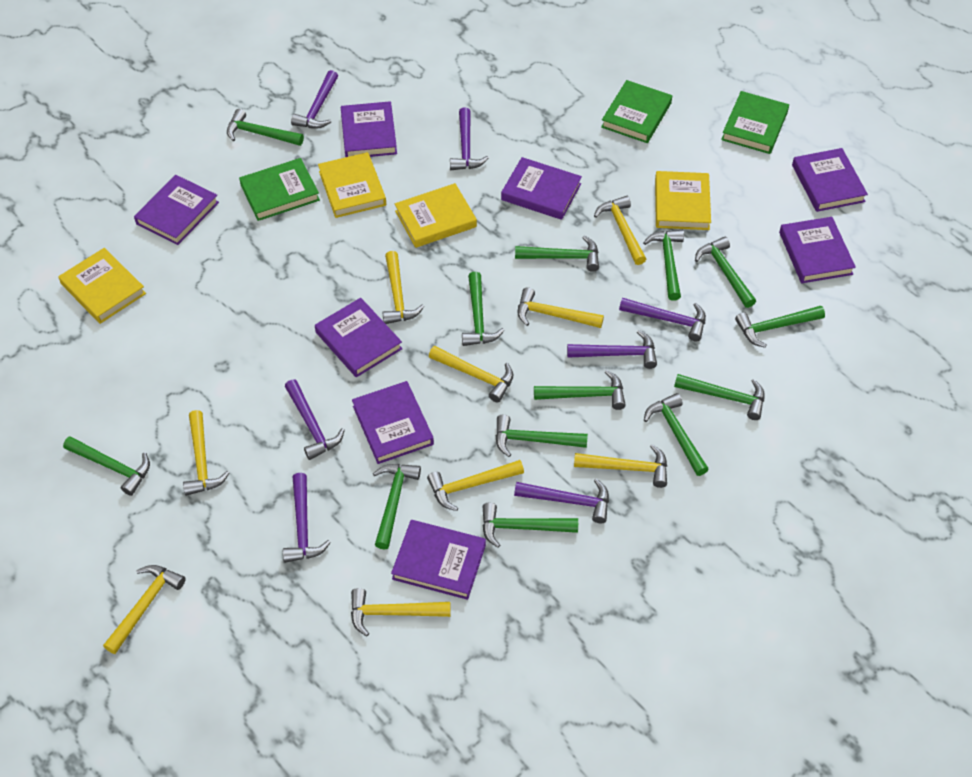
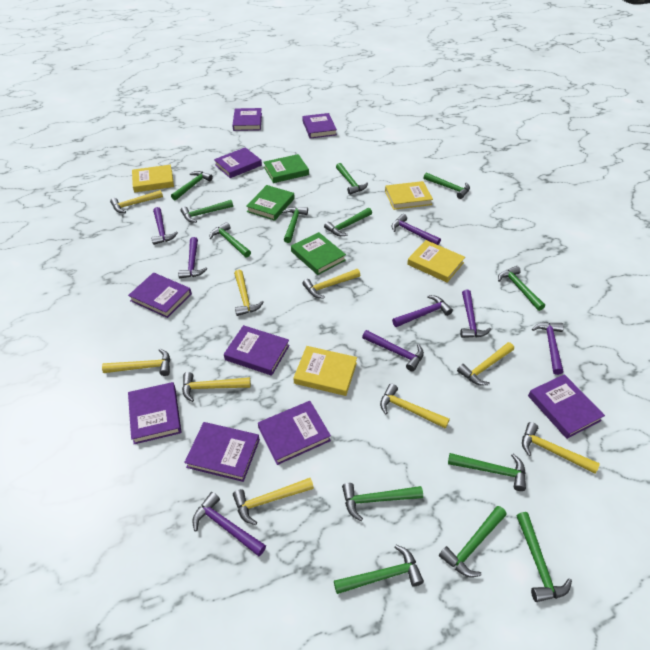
purple book: [134,175,219,245] [315,298,403,377] [341,101,397,157] [352,381,434,464] [391,520,486,600] [501,157,582,220] [779,217,856,283] [792,148,868,212] = 8 -> [128,272,192,318] [128,382,181,444] [184,422,260,482] [214,147,262,178] [224,325,290,376] [232,108,262,131] [258,401,331,465] [302,113,337,139] [528,374,605,439] = 9
purple hammer: [283,473,331,563] [285,379,345,460] [291,70,338,129] [450,107,489,170] [514,478,609,524] [567,330,657,369] [619,298,706,341] = 7 -> [151,207,178,245] [178,237,207,278] [192,492,266,556] [362,330,424,372] [391,214,441,245] [392,295,453,327] [460,290,491,338] [532,322,564,375] = 8

